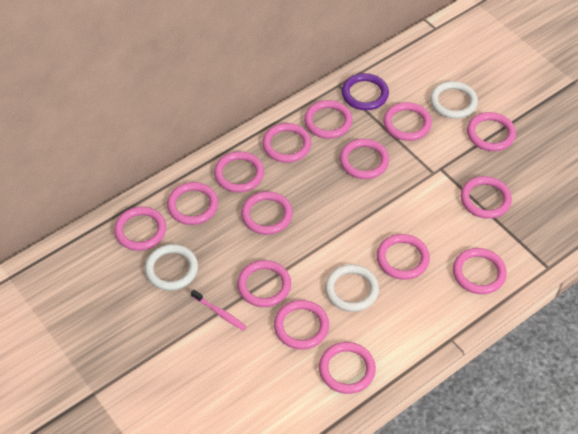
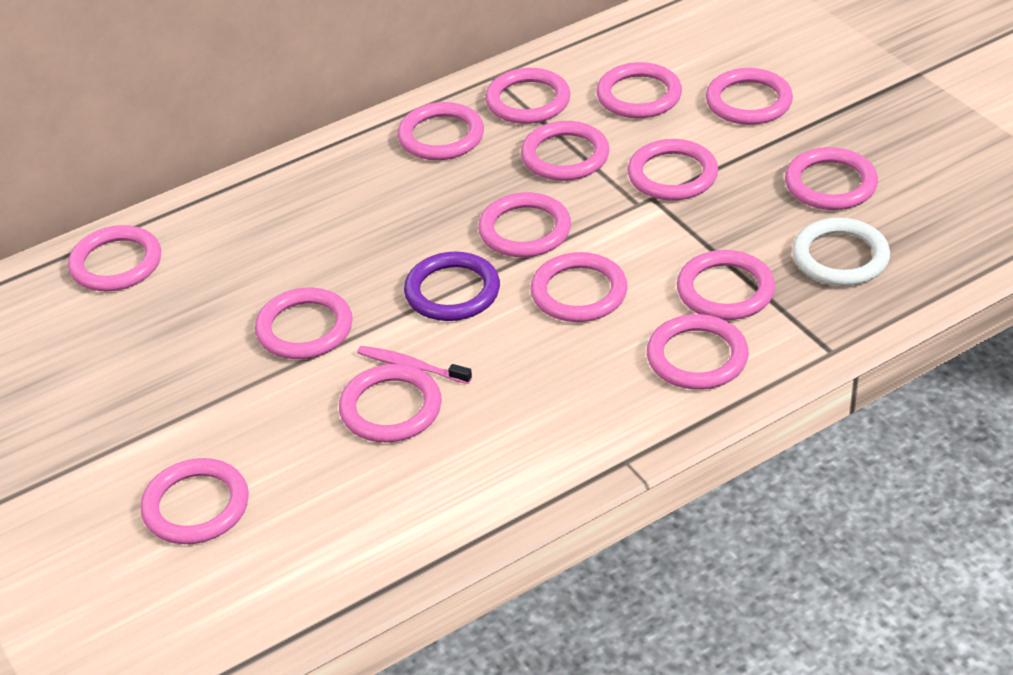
white ring: [145,244,198,291] [325,264,379,312] [430,81,478,119] = 3 -> [792,218,890,286] = 1

